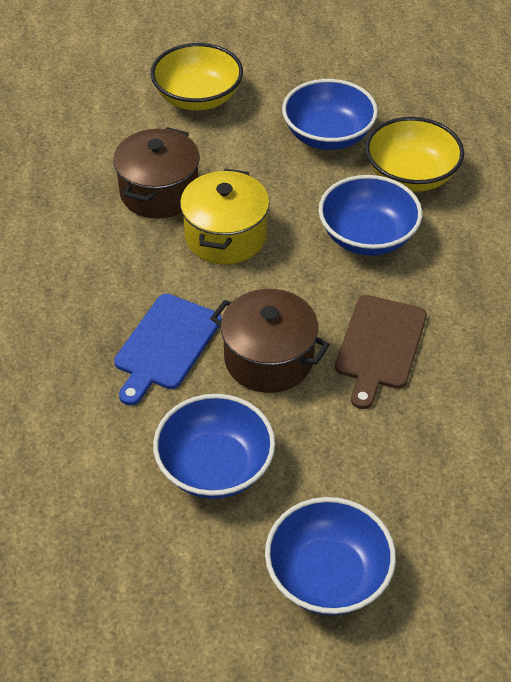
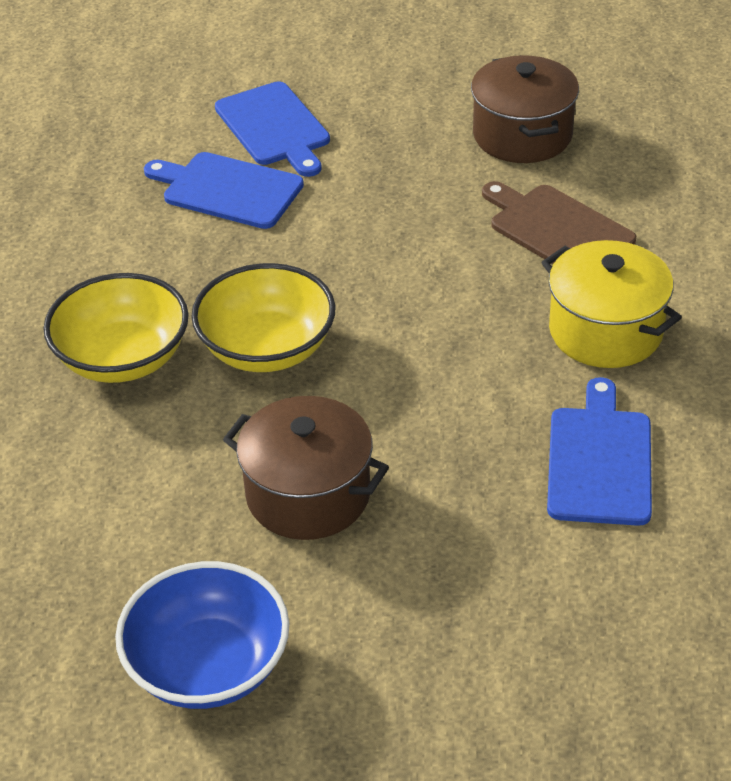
blue bowl: [153,394,275,499] [265,497,396,615] [282,79,378,150] [318,175,422,256] = 4 -> [115,561,289,709] = 1
blue cutting board: [114,294,222,405] = 1 -> [144,152,304,229] [215,81,330,177] [547,377,652,526] = 3

